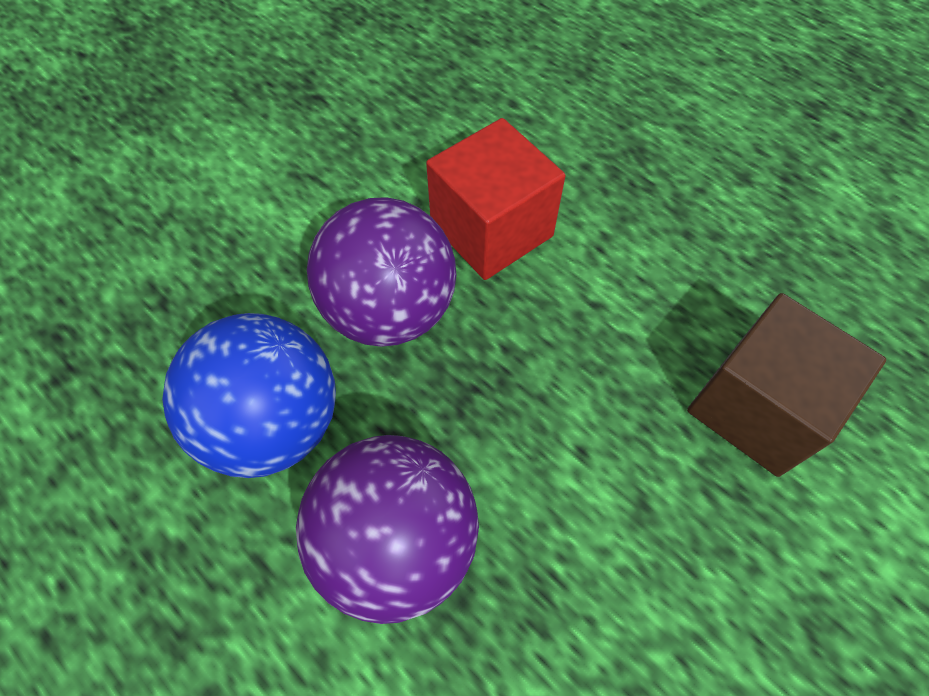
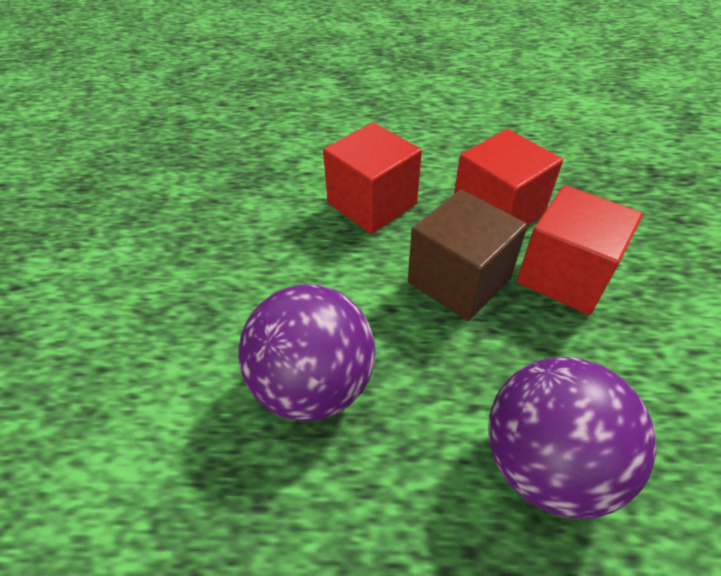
blue ball: [162,313,336,478] = 1 -> none = 0
red cube: [426,118,566,280] = 1 -> [323,122,422,234] [454,129,563,225] [517,185,643,315] = 3

